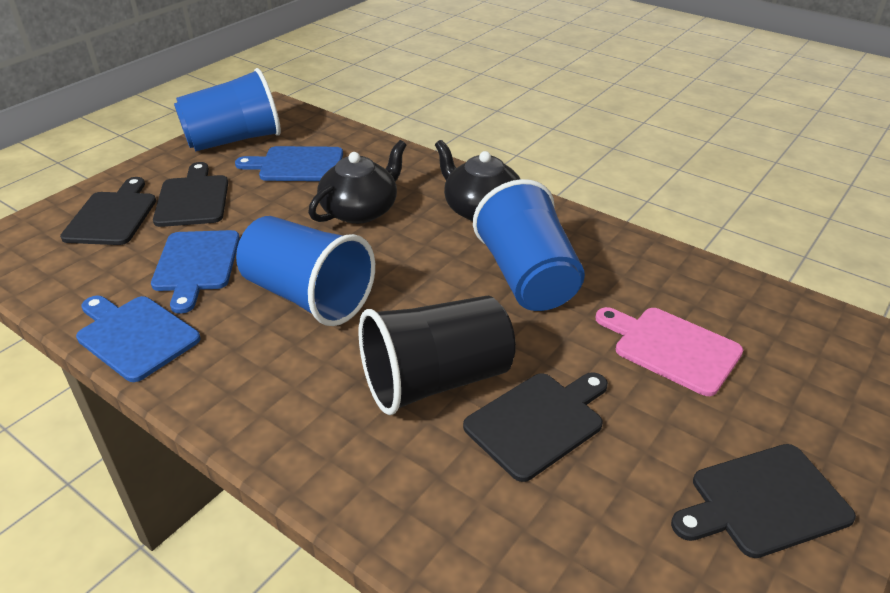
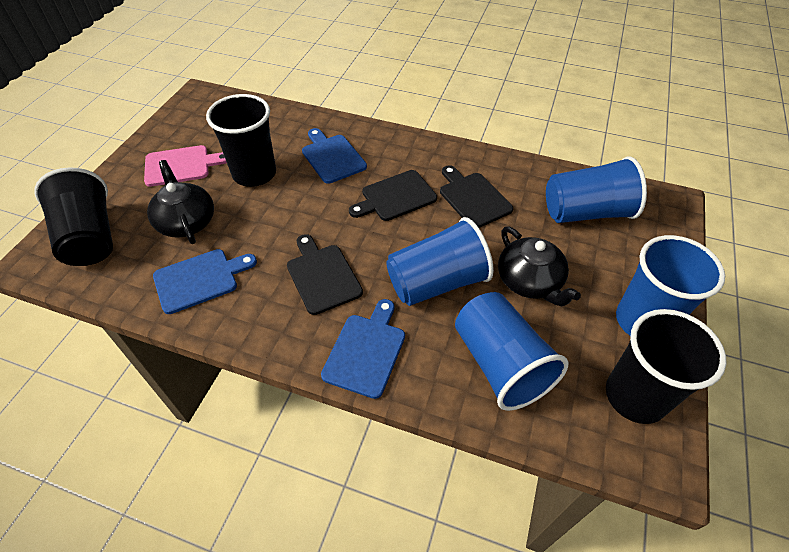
black cup: [359,296,516,415] = 1 -> [34,167,113,266] [206,94,276,187] [606,309,726,424] = 3
black cutting board: [60,177,156,245] [153,162,228,227] [463,372,608,482] [671,444,856,558] = 4 -> [287,234,363,315] [349,170,437,221] [440,165,513,228] = 3
blue cup: [174,68,281,151] [236,216,375,326] [473,179,585,311] = 3 -> [386,217,494,306] [455,292,568,411] [546,156,647,223] [616,235,725,336] = 4

